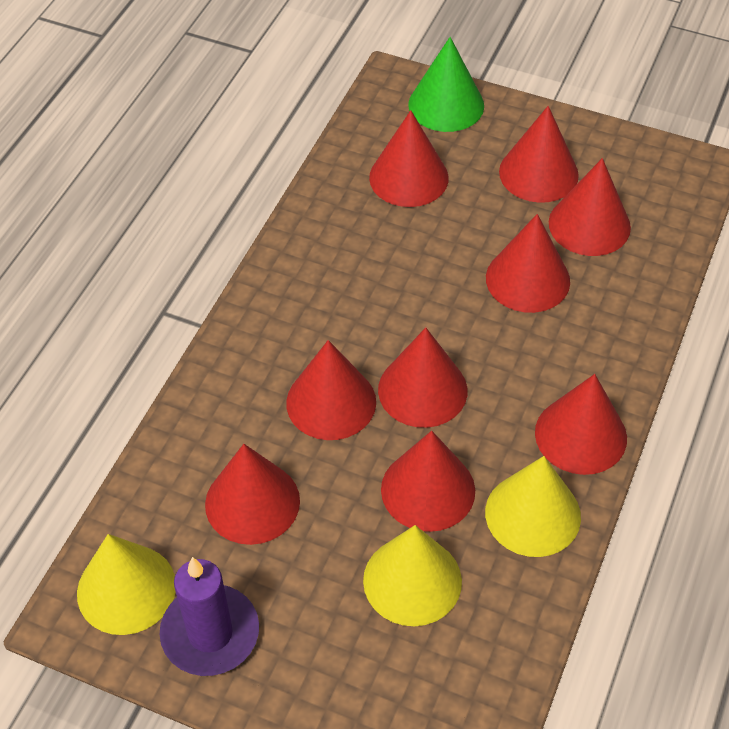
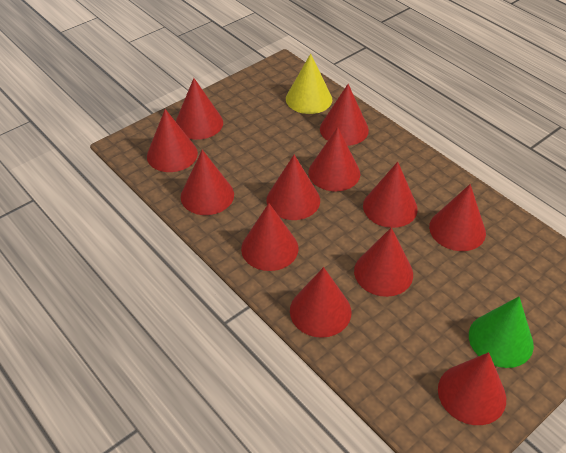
purple candle: [160,557,259,676] = 1 -> none = 0
red cone: [205,444,300,545] [286,340,376,440] [369,110,449,207] [378,327,467,428] [381,431,475,532] [486,214,570,313] [499,106,579,203] [535,374,627,475] [549,158,631,256] = 9 -> [147,109,198,172] [176,78,223,140] [181,150,234,215] [241,203,299,271] [267,155,320,220] [290,267,351,338] [308,127,360,191] [320,84,369,146] [354,228,413,297] [363,162,418,228] [429,184,486,251] [438,352,506,425] = 12
yellow cone: [77,534,175,635] [363,525,462,626] [485,456,581,557] = 3 -> [286,54,332,114] = 1

